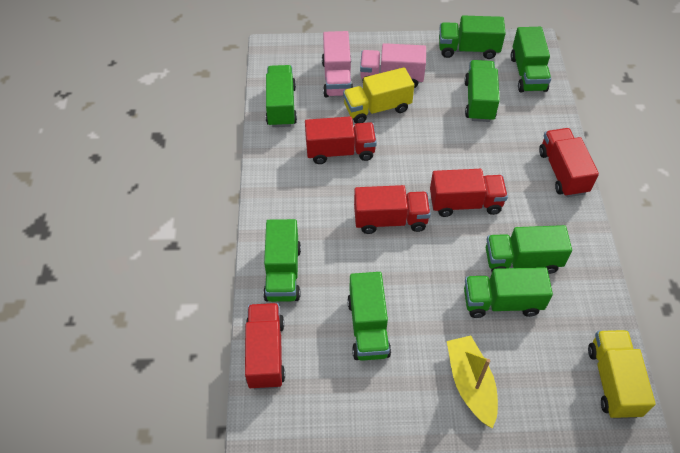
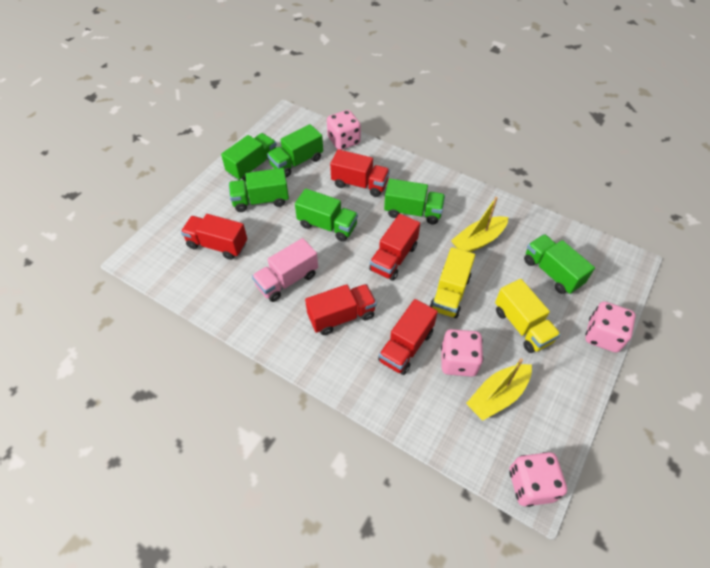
green truck: [263,219,301,302] [266,65,297,127] [347,272,391,361] [439,16,506,59] [464,60,500,122] [464,267,553,318] [486,225,572,274] [511,27,551,93] = 8 -> [221,133,277,181] [229,168,289,212] [267,124,323,177] [295,188,358,242] [384,179,445,224] [524,234,595,294] = 6
pink dice: none = 0 -> [327,110,361,150] [441,329,483,377] [509,452,567,507] [585,302,636,353] = 4
pink truck: [322,31,353,97] [360,43,426,88] = 2 -> [252,238,318,302] = 1
yellow boat: [447,336,498,428] = 1 -> [451,197,508,252] [466,358,532,421] = 2

